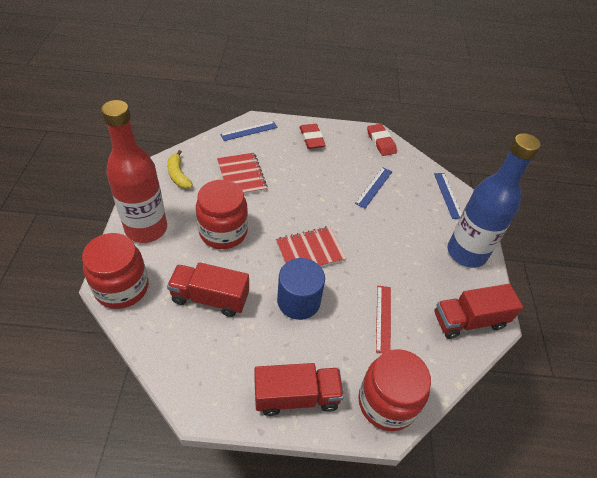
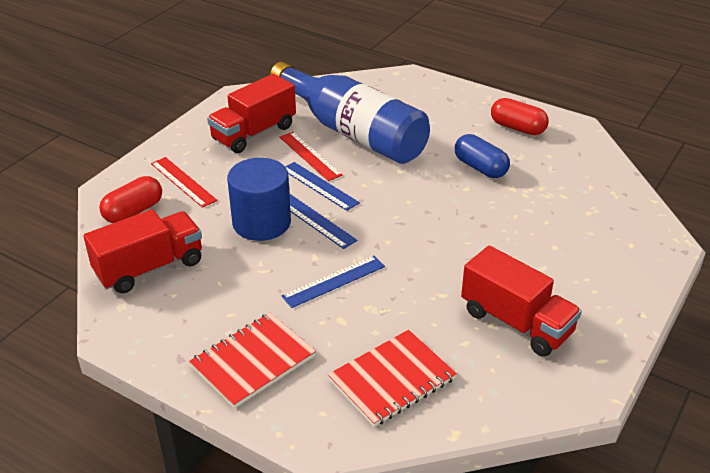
blue capsule: none = 0 -> [455,134,510,178] = 1
red bottle: [101,100,167,243] = 1 -> none = 0
red capsule: none = 0 -> [99,176,162,223] [491,98,549,135] = 2
red eraser: [300,124,326,149] [367,124,397,156] = 2 -> none = 0
red jar: [82,233,149,309] [196,180,248,249] [358,349,431,431] = 3 -> none = 0
red ruler: [376,286,391,353] = 1 -> [151,157,217,208] [280,132,343,181] = 2
yellow banana: [167,150,193,189] = 1 -> none = 0

